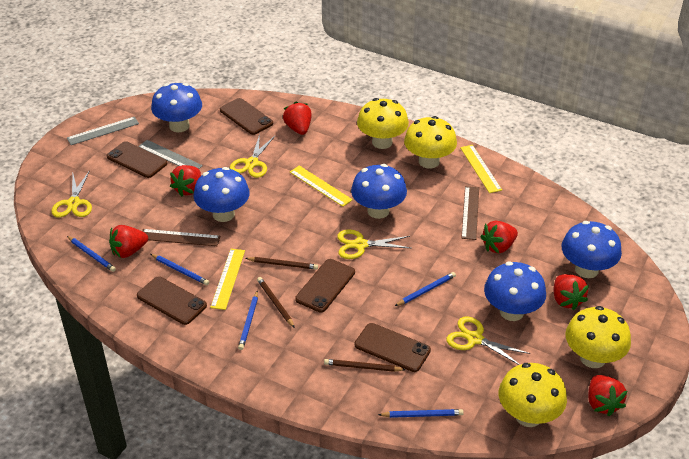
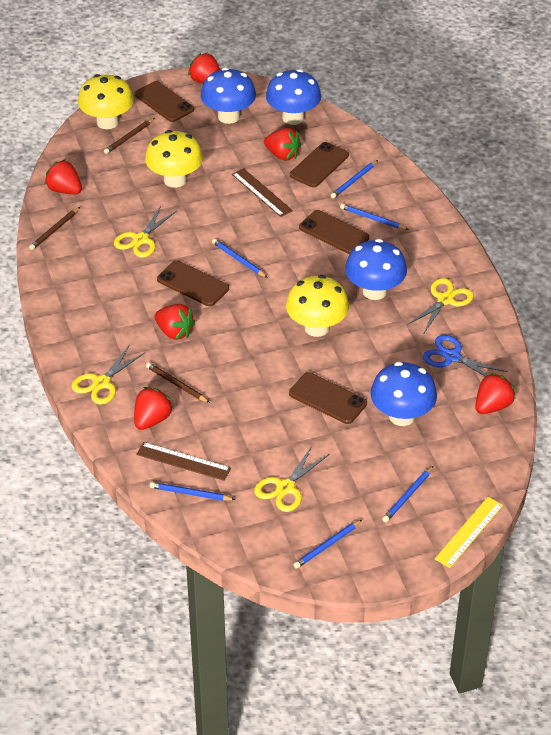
blue mushroom: [151,83,202,132] [194,167,250,222] [351,164,407,219] [484,262,546,321] [562,221,622,278] = 5 -> [201,68,256,124] [266,69,321,125] [345,239,407,300] [370,362,437,426] = 4
blue pencil: [67,236,116,272] [150,254,209,285] [238,290,258,350] [378,409,464,418] [395,272,456,306] = 5 -> [150,482,236,501] [212,239,268,278] [293,520,362,569] [331,160,378,198] [340,204,409,230] [382,466,433,522] = 6
blue scissors: none = 0 -> [423,335,508,377] = 1
grey ruler: [67,117,139,145] [138,140,203,169] = 2 -> none = 0
yellow mushroom: [357,98,409,149] [404,116,457,169] [499,363,567,427] [565,306,631,368] = 4 -> [78,74,134,129] [145,130,203,188] [286,275,349,337] = 3
yellow ruler: [210,249,245,310] [290,165,353,207] [460,145,502,193] = 3 -> [435,497,503,568] = 1

